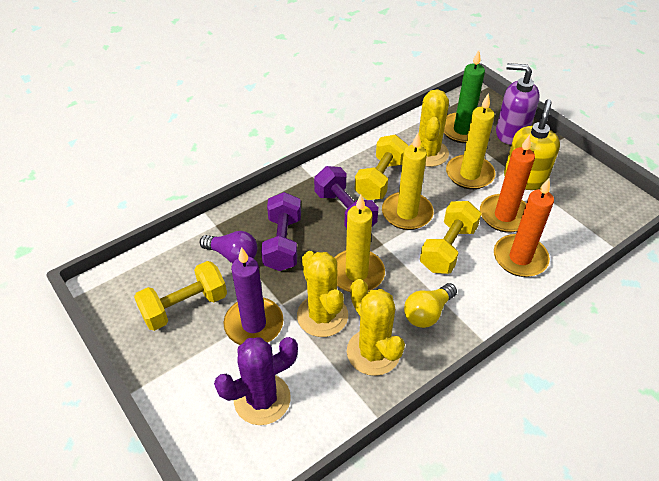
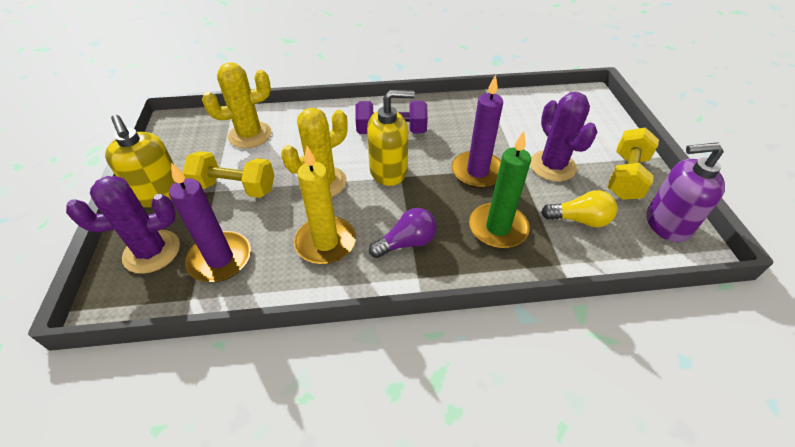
orange candle: [480,135,535,233] [494,178,554,277] = 2 -> none = 0
purple cactus: [214,337,298,425] = 1 -> [66,176,180,274] [530,92,597,182] = 2
purple candle: [223,247,284,345] = 1 -> [169,163,251,282] [452,75,503,188] = 2
purple dumbbell: [261,192,301,271] [314,166,378,228] = 2 -> [355,101,428,134] = 1
yellow cactus: [297,251,348,337] [347,279,405,376] [409,89,449,167] = 3 -> [202,62,272,148] [281,108,348,197] = 2
yellow candle: [334,195,385,292] [382,133,434,230] [446,93,496,189] = 3 -> [294,146,356,264] = 1
yellow dumbbell: [134,261,227,331] [355,135,408,200] [420,201,481,274] = 3 -> [183,151,275,198] [608,127,659,200] = 2
yellow soap dispenser: [504,99,560,190] = 1 -> [105,115,175,208] [367,90,415,186] = 2

